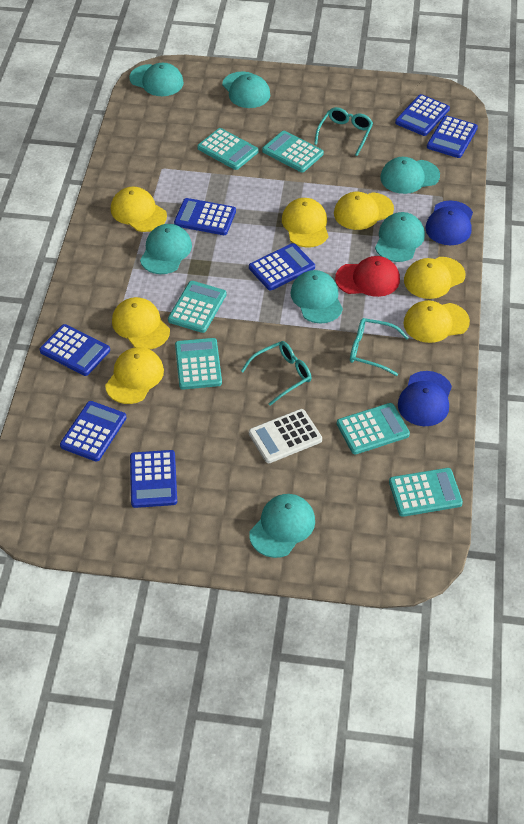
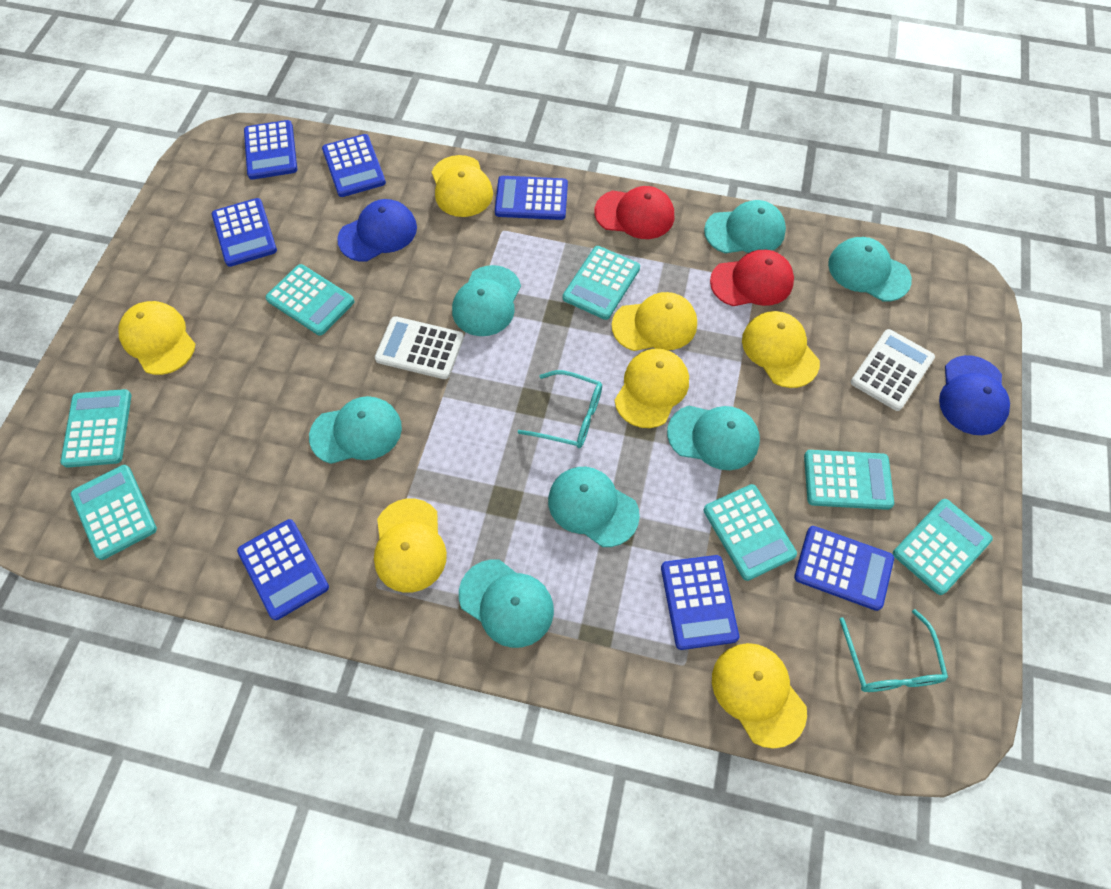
red cap: [335,256,400,297] = 1 -> [594,186,674,239] [710,250,794,306] = 2
turquoise calculator: [168,281,226,333] [175,338,222,390] [197,128,259,170] [262,131,324,172] [337,403,410,454] [389,468,463,517] = 6 -> [61,389,131,468] [71,465,157,560] [266,264,355,336] [563,246,640,320] [704,484,797,581] [804,450,894,510] [893,499,993,595] = 7
turquoise glasses: [241,341,312,406] [314,107,373,156] [350,318,409,376] = 3 -> [517,370,602,448] [839,609,948,692] = 2
white calculator: [249,409,322,463] = 1 -> [375,316,464,379] [851,329,935,411] = 2

